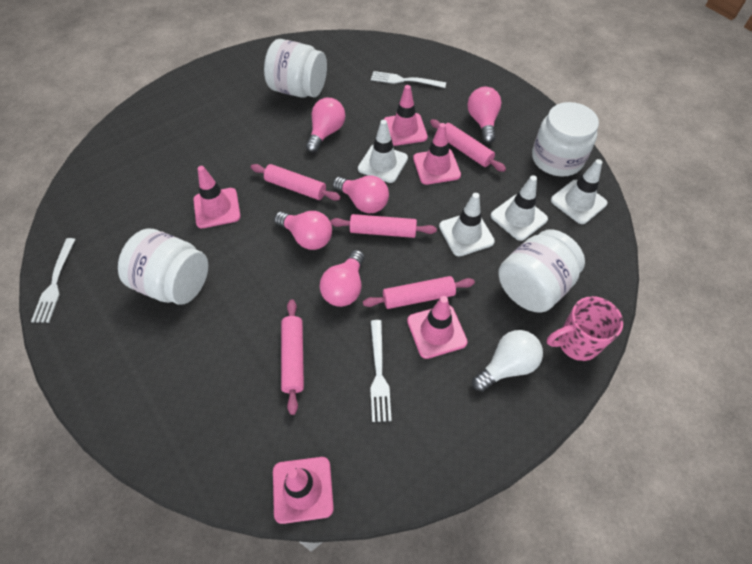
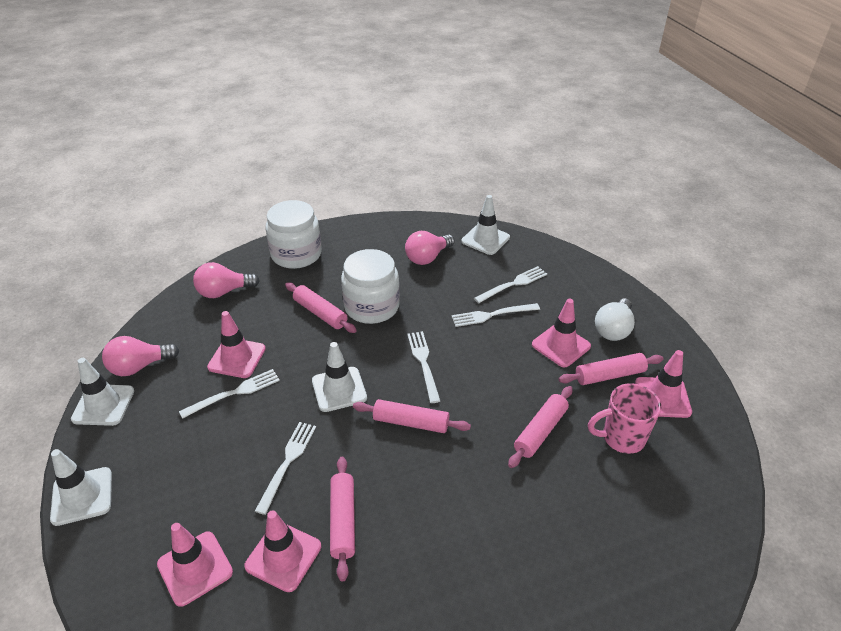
pink light bulb: [274,211,332,250] [306,98,346,153] [320,250,365,307] [333,176,389,213] [467,87,501,143] = 5 -> [102,336,180,376] [193,262,260,298] [405,231,455,265] = 3
white fork: [31,238,76,323] [370,320,392,422] [371,71,446,88] = 3 -> [179,369,280,419] [255,422,316,515] [407,331,441,403] [451,303,540,327] [474,266,547,303] = 5
white jar: [118,229,208,305] [264,39,327,97] [498,229,585,313] [532,102,599,177] = 4 -> [266,200,322,269] [341,249,400,324] = 2

